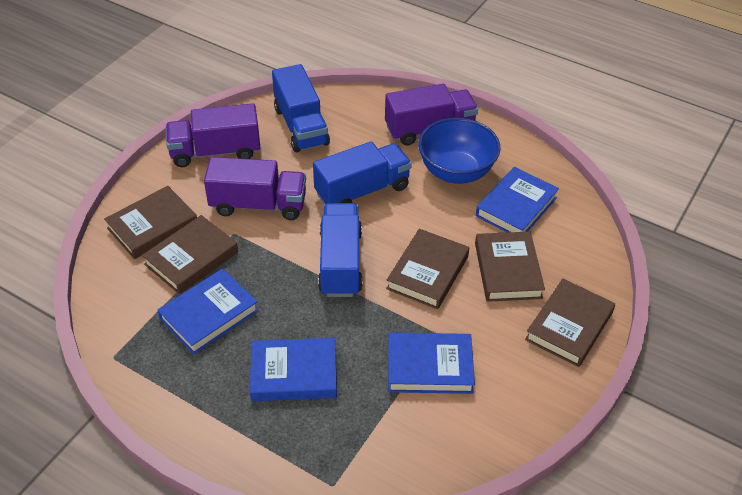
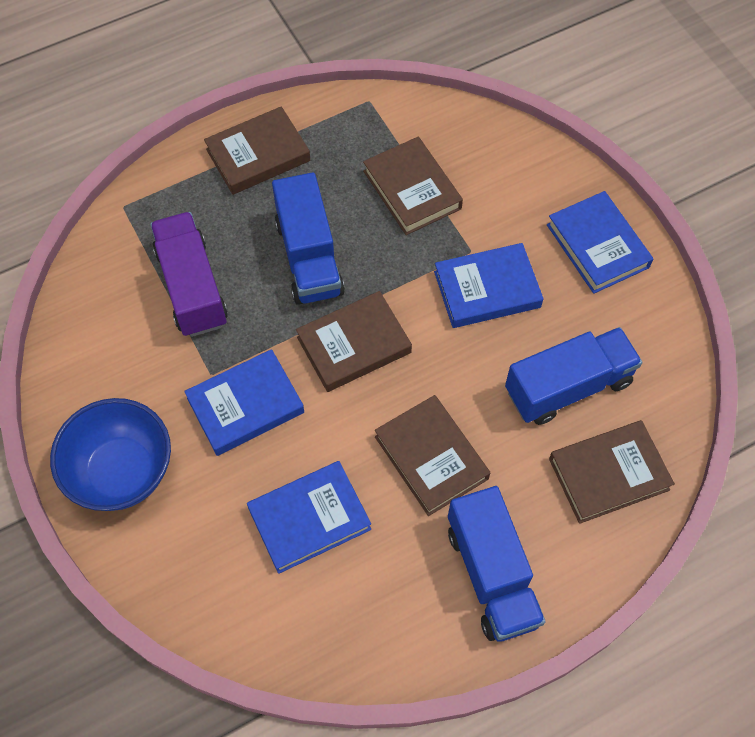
purple truck: [166,104,260,167] [204,157,306,220] [385,84,478,146] = 3 -> [150,212,228,337] = 1

